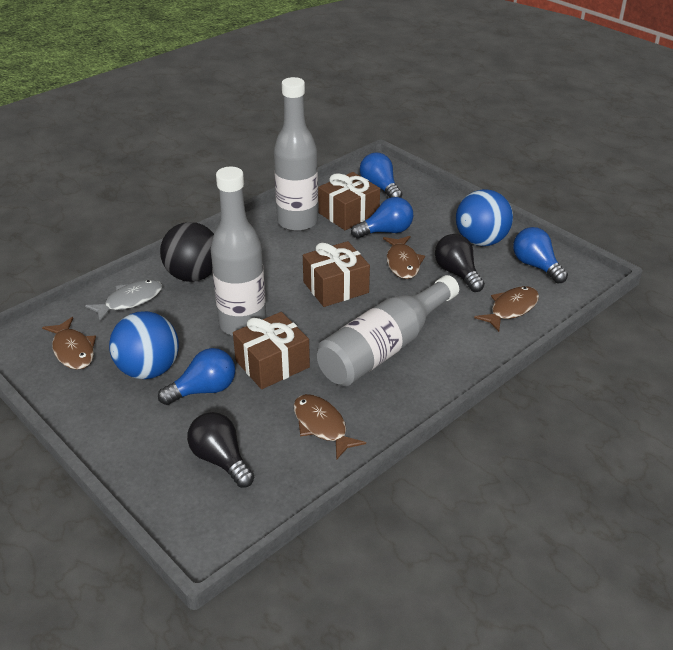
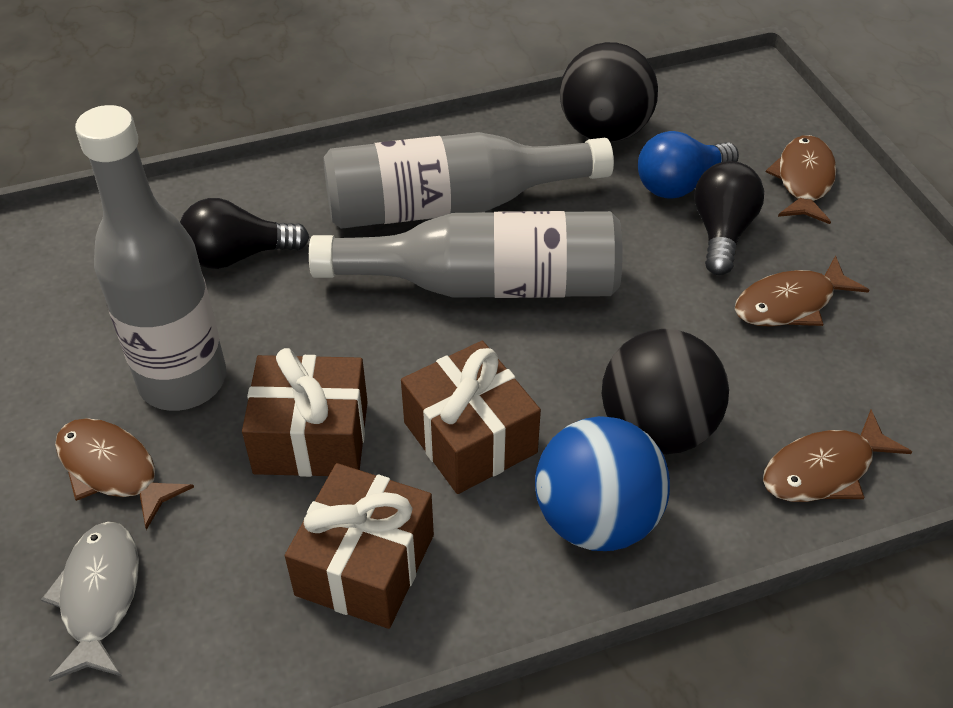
black ball: [160,222,214,282] = 1 -> [560,42,658,142] [602,329,729,454] = 2
blue ball: [109,311,179,379] [456,189,513,246] = 2 -> [535,416,670,551] = 1
blue light bulb: [158,348,235,405] [351,197,413,239] [360,152,402,198] [513,227,568,284] = 4 -> [638,131,739,199] = 1

